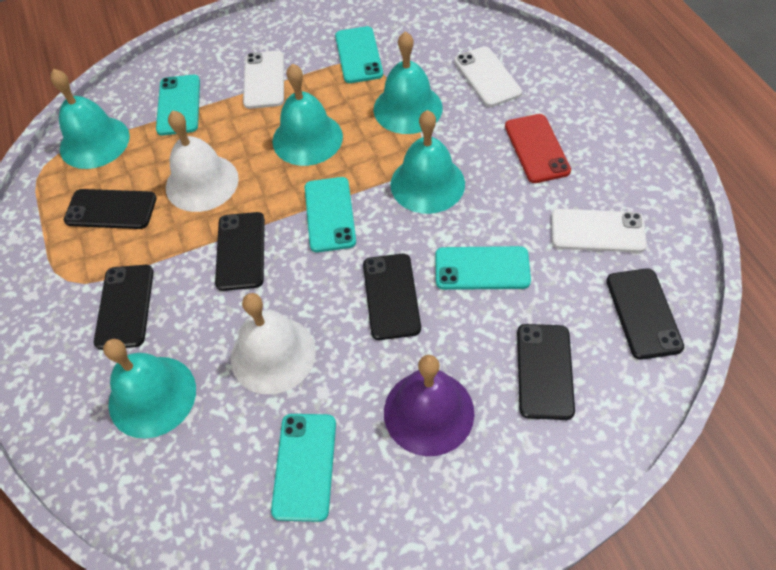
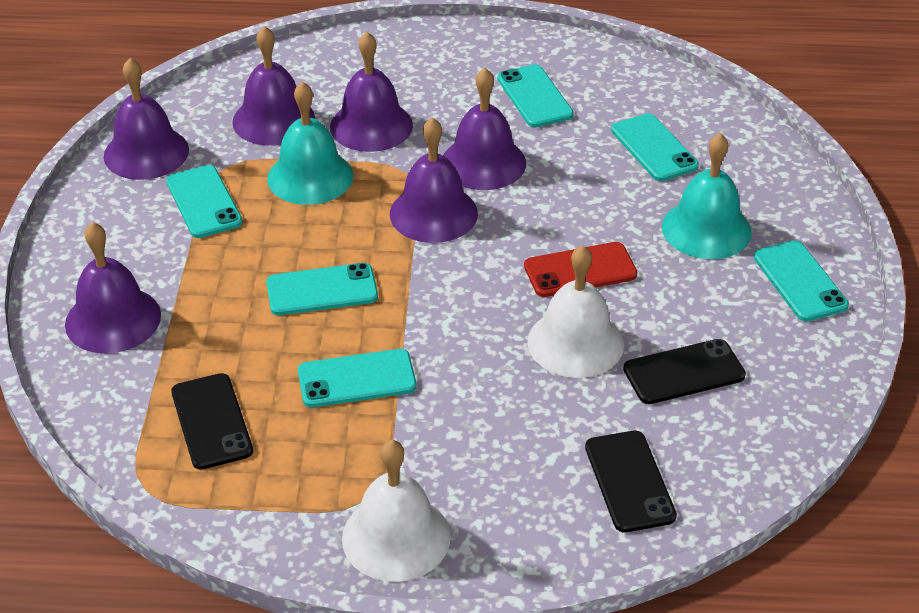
black phone: [64,189,157,229] [94,265,154,350] [215,212,265,291] [363,254,421,340] [517,324,575,420] [606,268,684,360] = 6 -> [171,373,253,470] [585,431,677,533] [623,339,746,404] = 3
purple bell: [384,355,475,456] = 1 -> [65,222,161,354] [104,58,189,180] [232,26,315,146] [330,32,413,152] [390,117,478,243] [443,68,526,190] = 6
turquoise bell: [50,69,130,169] [103,339,196,439] [272,64,343,166] [373,31,443,134] [390,110,465,214] = 5 -> [267,81,353,205] [662,133,752,259] = 2
turquoise phone: [156,75,200,135] [271,414,336,522] [305,177,356,252] [335,26,383,83] [435,246,531,290] = 5 -> [166,165,243,238] [266,263,378,315] [298,349,416,408] [497,64,574,127] [611,113,699,181] [753,240,849,321] = 6
white phone: [243,51,284,109] [454,46,522,107] [551,209,647,253] = 3 -> none = 0

